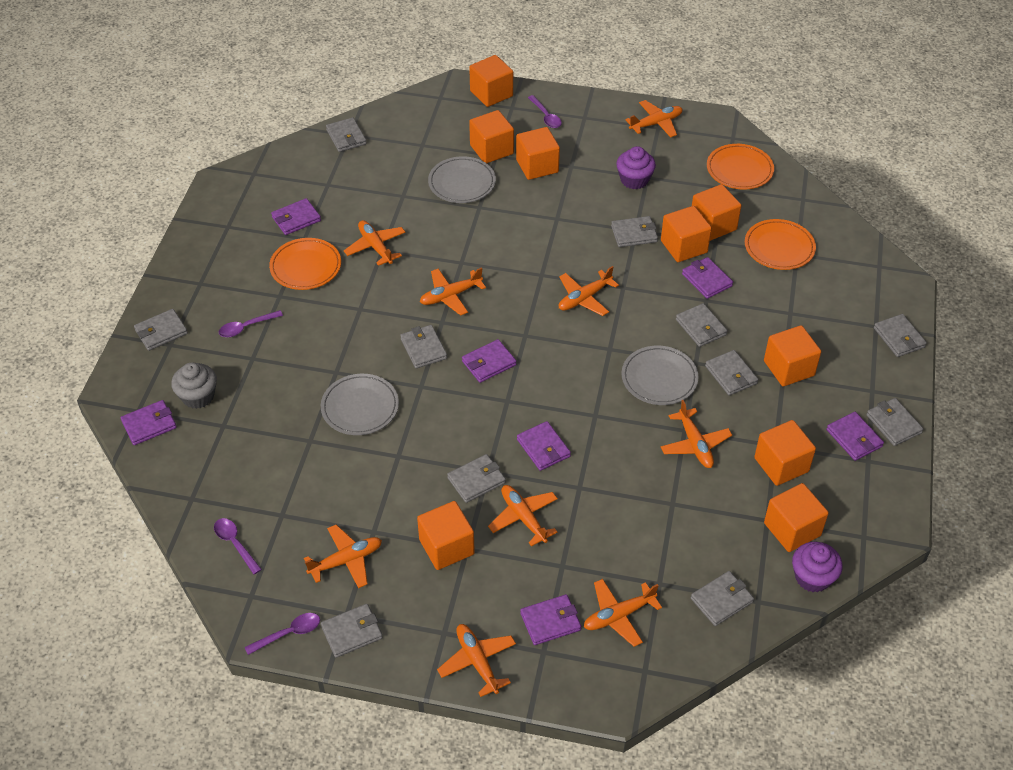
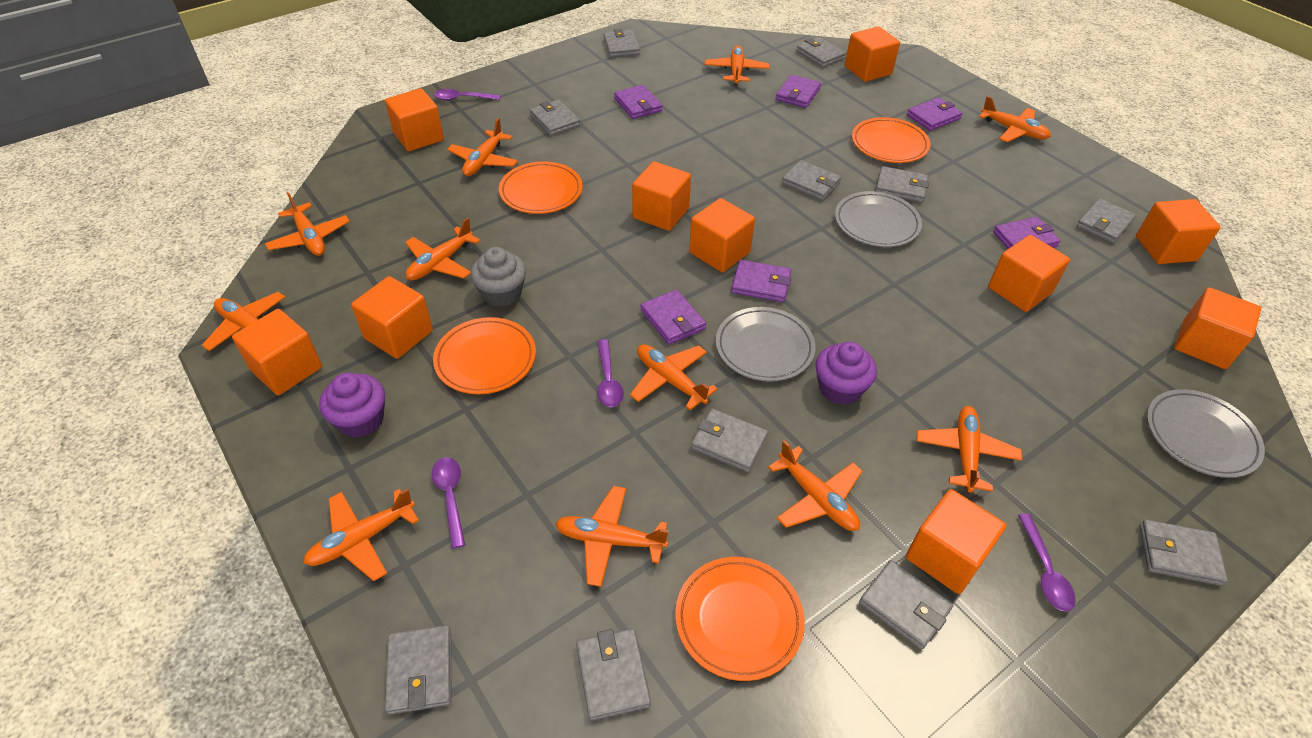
orange cube: [417,501,475,570] [469,55,513,107] [469,110,514,163] [516,127,560,180] [661,206,712,262] [692,184,741,241] [754,420,816,486] [764,325,821,386] [764,483,829,552] = 9 -> [232,309,322,395] [351,276,433,359] [385,88,444,151] [632,161,691,231] [689,198,755,272] [845,26,900,82] [906,489,1006,594] [988,235,1070,312] [1136,199,1221,264] [1174,287,1261,369] = 10
orange plane: [304,525,382,588] [344,220,406,266] [420,267,486,316] [437,624,516,697] [488,485,558,547] [559,266,619,316] [584,579,662,647] [625,100,683,138] [661,400,732,468] = 9 -> [201,292,285,351] [265,192,350,256] [303,489,419,581] [405,218,481,280] [447,118,518,176] [555,486,669,587] [630,344,718,410] [705,46,769,85] [768,440,862,531] [917,406,1022,493] [979,96,1051,142] = 11
orange plate: [269,238,341,290] [707,144,774,190] [745,219,816,270] = 3 -> [433,317,536,394] [499,162,583,214] [675,557,805,681] [852,117,931,163] = 4
purple wallet: [121,400,177,445] [271,198,321,235] [462,339,517,383] [517,421,571,471] [520,594,581,645] [682,257,733,299] [827,412,884,461] = 7 -> [614,85,662,119] [641,289,706,345] [731,260,791,302] [776,75,821,108] [907,97,963,131] [993,217,1060,249] = 6

